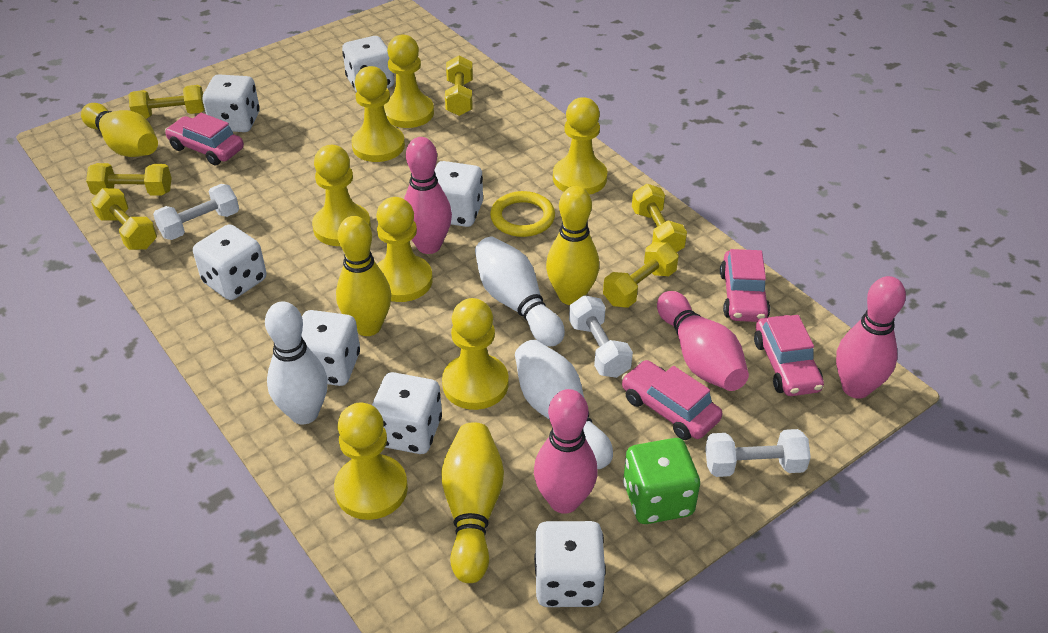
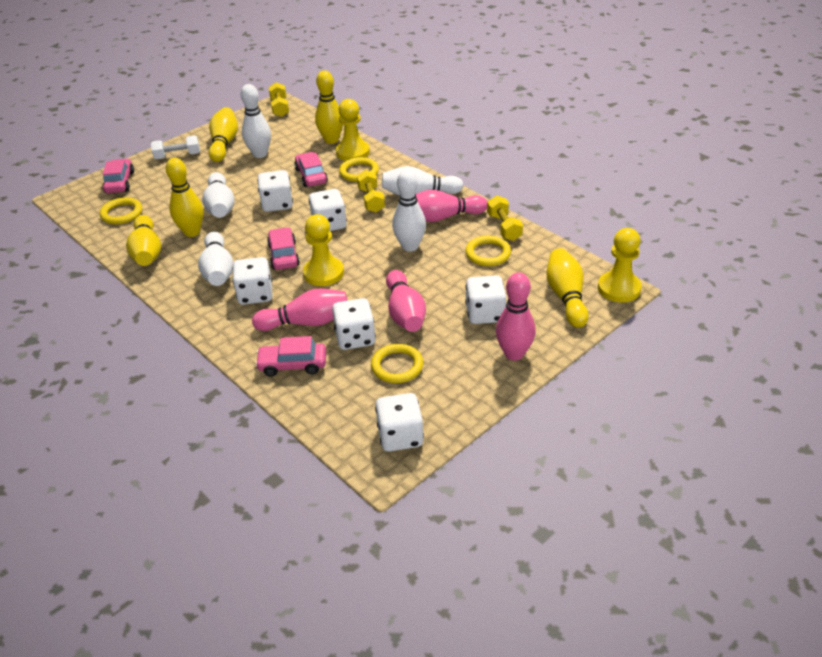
green dice: [623,438,700,524] = 1 -> none = 0
white bowling pin: [265,301,328,425] [475,237,565,346] [515,340,613,469] = 3 -> [198,232,233,286] [202,172,235,218] [241,84,271,158] [382,166,463,196] [392,170,426,252] = 5
white dice: [193,224,266,300] [203,74,260,132] [302,310,360,386] [342,36,394,92] [372,372,442,454] [434,161,483,227] [534,521,606,607] = 7 -> [232,257,273,305] [257,170,293,212] [309,189,347,231] [332,298,376,350] [375,393,424,452] [465,275,506,324] = 6
white dumbbell: [153,184,239,240] [569,295,633,378] [705,429,811,477] = 3 -> [151,135,200,159] = 1
yellow bowling pin: [81,103,158,157] [336,216,392,336] [441,422,504,583] [546,186,599,305] = 4 -> [126,215,161,266] [166,158,204,237] [209,107,238,162] [315,70,343,144] [546,248,589,328] = 5
yellow dumbbell: [86,163,171,196] [91,188,157,250] [128,85,205,119] [445,56,473,116] [603,242,679,308] [632,184,687,252] = 6 -> [269,82,289,117] [357,170,385,213] [487,196,523,241] = 3
yellow pawn: [312,145,371,246] [334,403,408,520] [351,66,405,162] [376,197,433,302] [384,35,434,128] [442,298,509,410] [553,97,607,195] = 7 -> [303,214,344,286] [336,99,370,161] [598,228,642,302] = 3
yellow ring: [490,191,555,237] = 1 -> [100,197,142,224] [339,157,379,182] [371,344,423,383] [465,236,511,266] = 4

